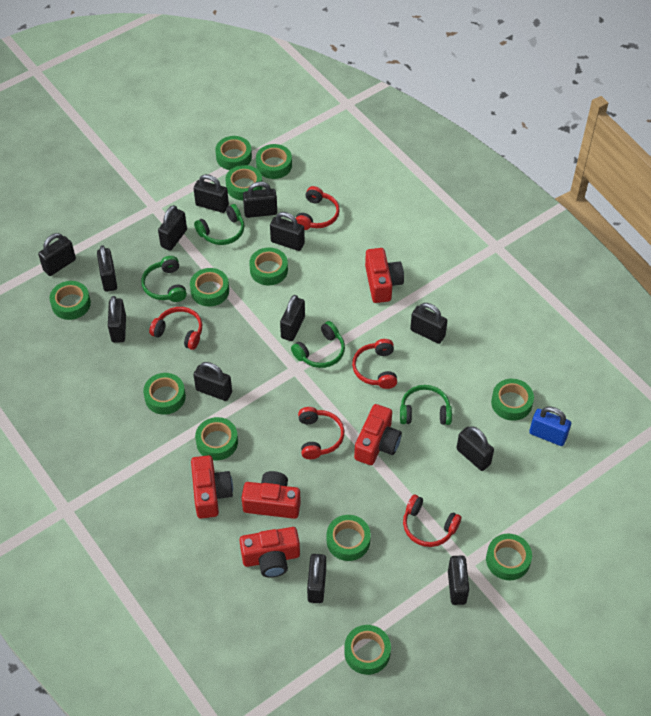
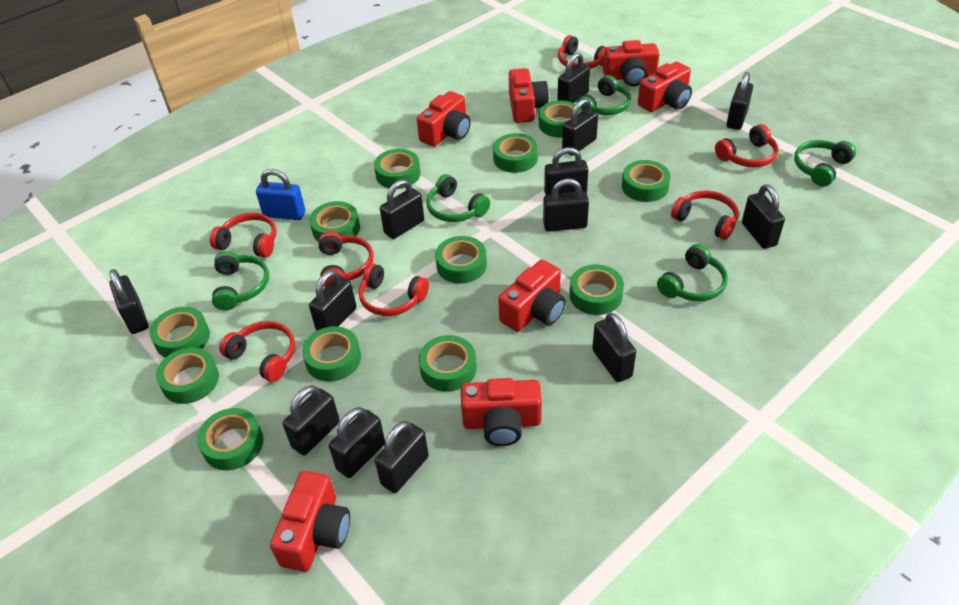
green headphones: [141,256,187,302] [194,204,244,245] [291,321,345,368] [400,385,452,425] = 4 -> [212,251,269,310] [426,174,490,222] [577,75,631,115] [657,244,728,301] [794,140,856,187] = 5
red camera: [191,455,233,519] [240,527,300,578] [241,471,301,519] [354,404,402,465] [365,248,404,303] = 5 -> [270,471,350,572] [417,91,471,147] [461,378,542,446] [498,260,566,332] [509,68,549,123] [603,40,660,86] [638,62,692,112] = 7
red headphones: [149,307,202,350] [296,186,340,230] [298,407,344,459] [352,339,397,389] [403,495,461,547] = 5 -> [210,213,276,258] [219,321,295,382] [318,231,374,287] [359,263,429,316] [558,35,606,69] [671,190,739,240] [715,124,779,167] = 7

